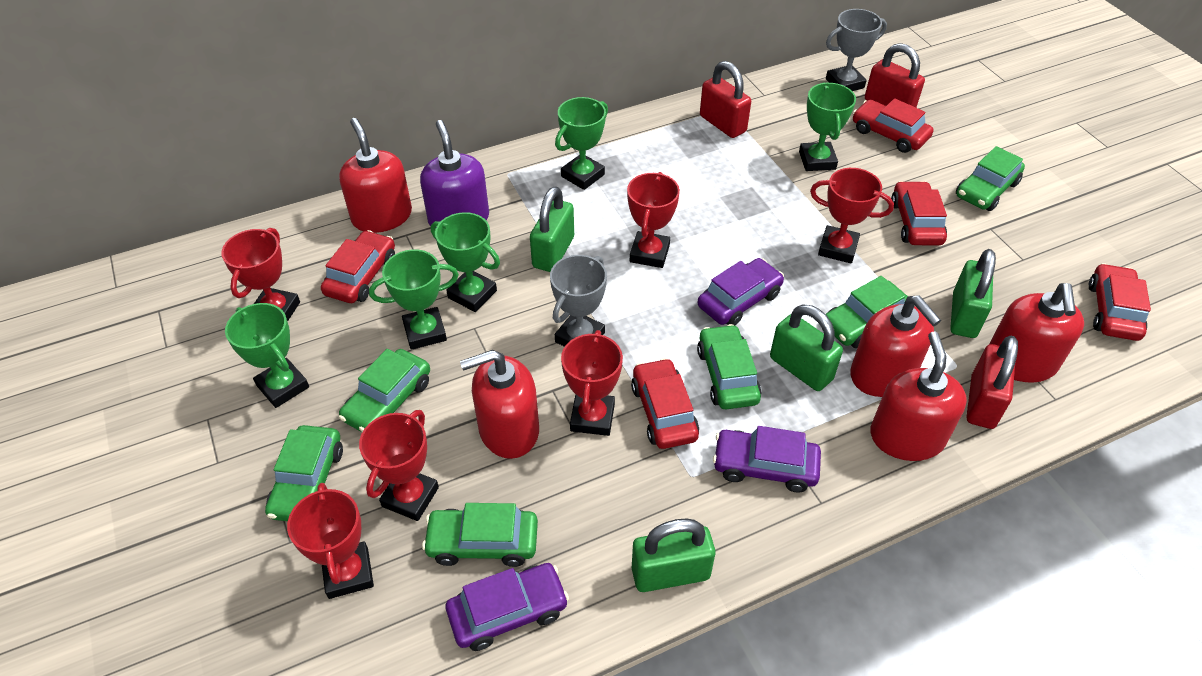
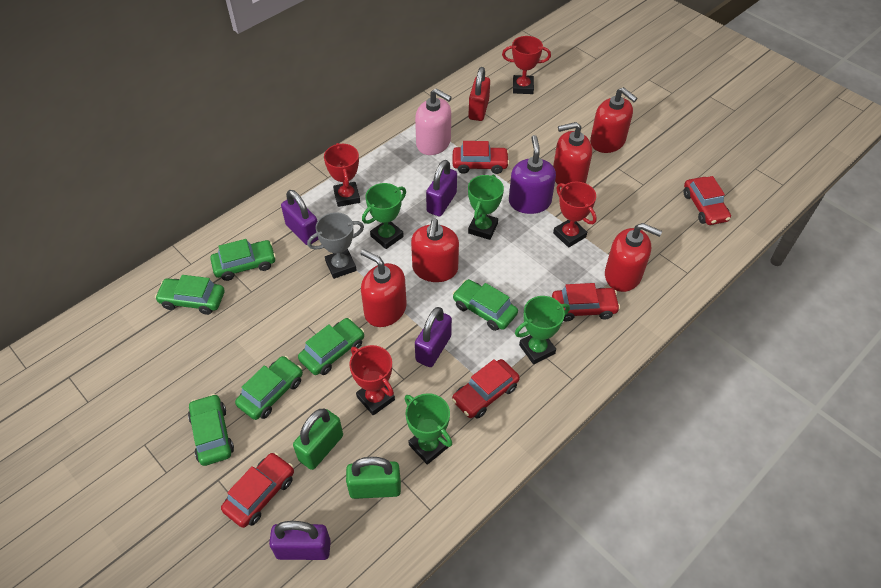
green padlock: [530,186,574,272] [632,518,715,592] [770,304,843,391] [950,249,996,338] = 4 -> [293,409,343,470] [346,457,401,499] = 2
green trophy: [225,303,309,408] [369,249,459,350] [431,212,500,312] [555,97,608,190] [799,82,856,171] = 5 -> [362,183,406,249] [405,393,452,465] [468,175,504,240] [515,296,570,364] = 4
grey trophy: [550,255,607,347] [826,9,887,91] = 2 -> [307,212,364,279] = 1
pink soap dispenser: none = 0 -> [415,88,452,155] = 1
purple car: [446,563,569,651] [697,258,784,326] [713,426,821,493] = 3 -> none = 0
purple padlock: none = 0 -> [269,521,331,560] [281,190,319,245] [415,307,452,367] [426,160,457,216] = 4
red padlock: [700,61,751,138] [865,43,925,108] [967,335,1018,429] = 3 -> [468,67,490,121] = 1
red trophy: [221,228,300,322] [287,483,374,599] [359,410,439,521] [561,330,623,436] [627,172,680,268] [810,168,894,263] = 6 -> [324,143,360,207] [349,345,395,415] [502,36,551,94] [553,182,597,248] = 4

